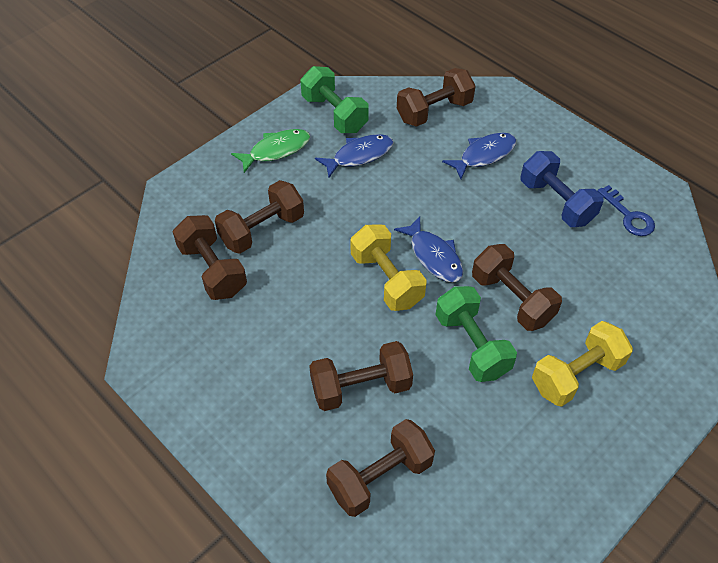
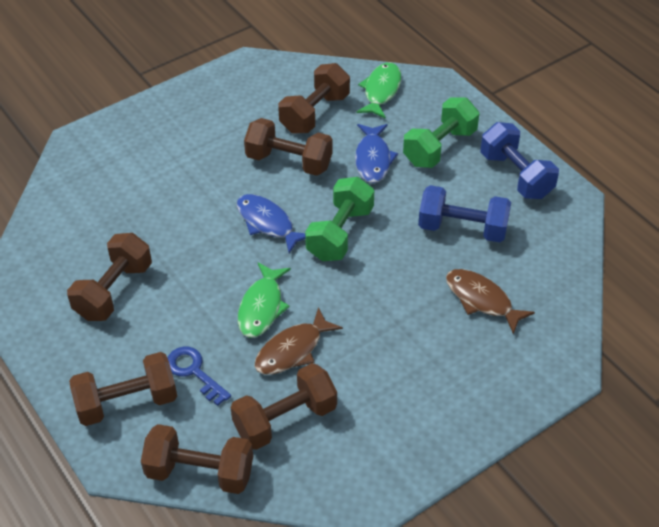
blue dumbbell: [521,151,603,227] = 1 -> [418,185,511,242] [480,122,559,199] = 2
blue fish: [315,134,394,178] [394,216,463,282] [442,132,516,179] = 3 -> [237,194,305,253] [355,124,398,183] = 2
brown fish: none = 0 -> [254,307,343,375] [446,269,535,334] = 2
green fish: [231,129,310,173] = 1 -> [238,263,291,338] [356,62,401,119] = 2
yellow dumbbell: [350,224,427,311] [532,321,633,407] = 2 -> none = 0

